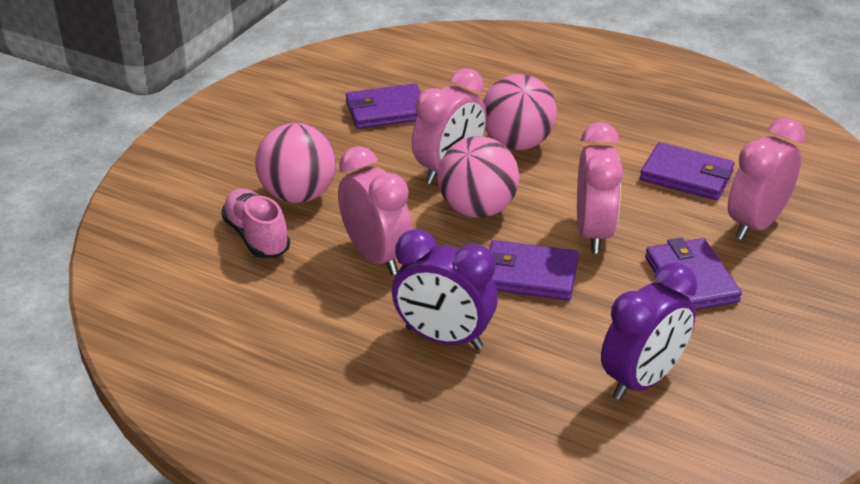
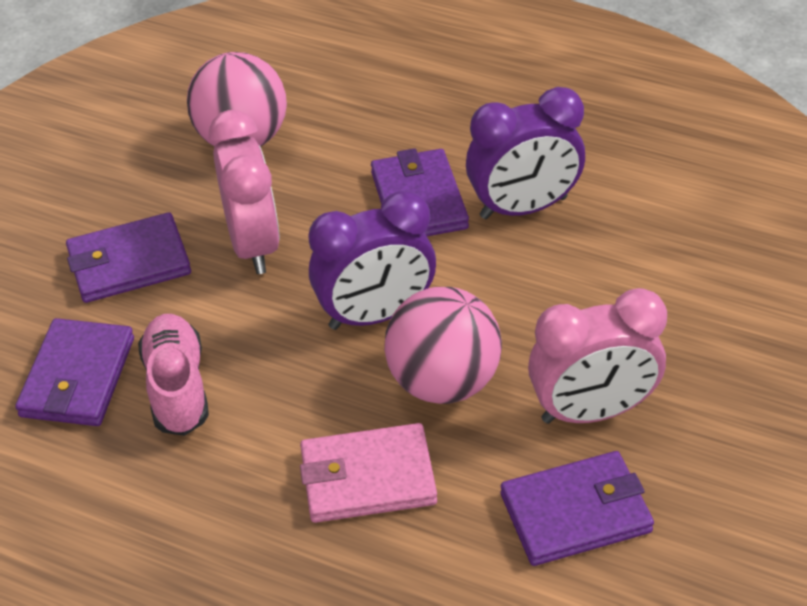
pink ball: [255,123,336,203] [438,136,519,218] [483,74,557,150] = 3 -> [187,52,287,147] [384,287,502,404] = 2
pink clock: [338,146,413,275] [412,68,487,184] [577,122,623,253] [728,118,805,240] = 4 -> [209,110,280,274] [528,288,667,424] = 2
pink wallet: none = 0 -> [300,423,437,523] = 1

